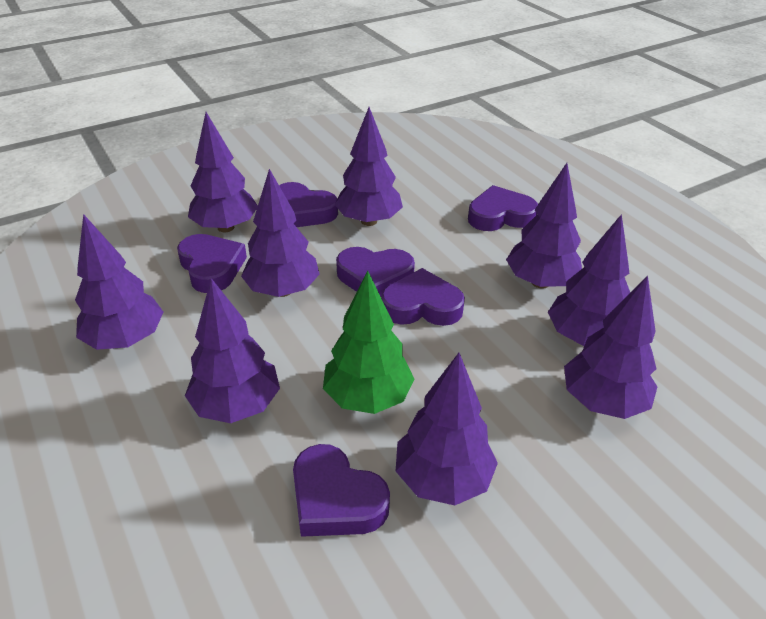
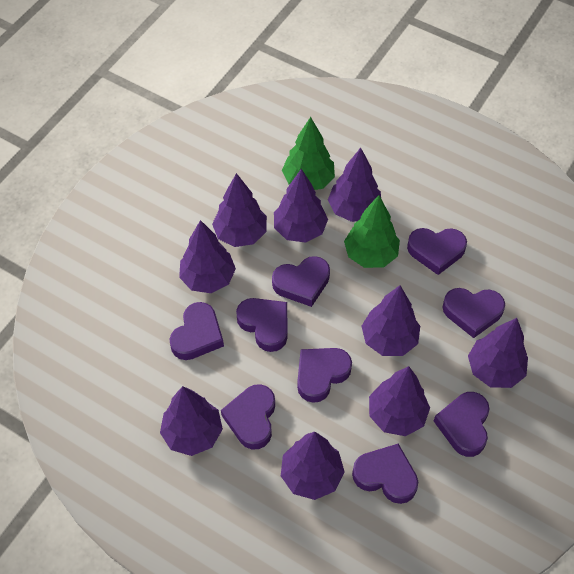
green tree: [323,271,414,414] = 1 -> [282,117,335,190] [344,195,400,268] = 2
purple heart: [177,234,247,293] [279,182,338,227] [293,444,390,537] [336,247,415,297] [381,268,465,326] [468,185,538,231] = 6 -> [169,302,224,360] [221,384,275,450] [236,298,287,352] [272,256,330,307] [297,348,352,403] [352,444,418,504] [407,228,467,275] [434,392,489,457] [442,288,505,338] = 9

